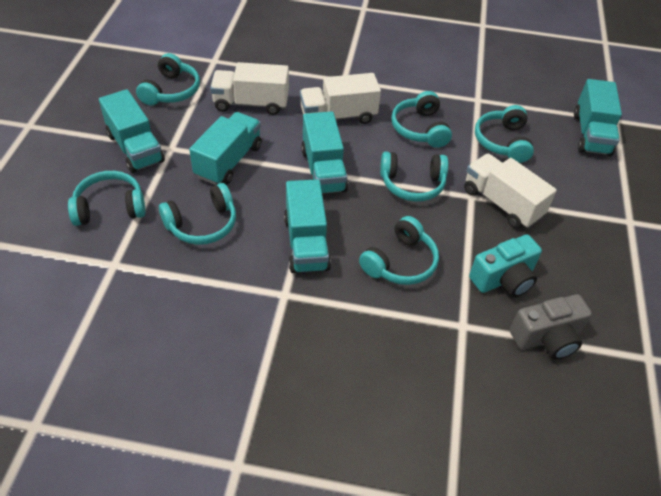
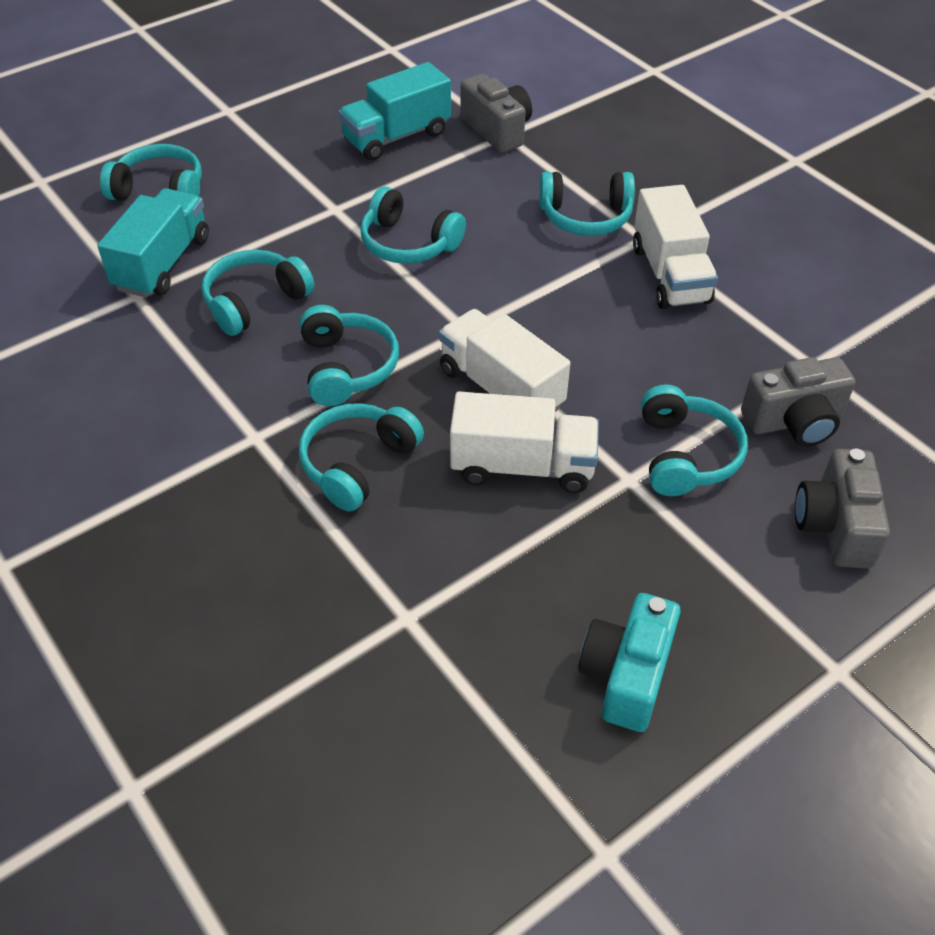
grey camera: [510,294,592,360] = 1 -> [460,74,532,153] [741,357,855,446] [795,449,890,569] = 3
turquoise truck: [99,89,165,173] [189,112,262,185] [284,179,331,273] [301,111,348,194] [574,79,622,156] = 5 -> [97,188,209,298] [338,62,451,160] = 2

